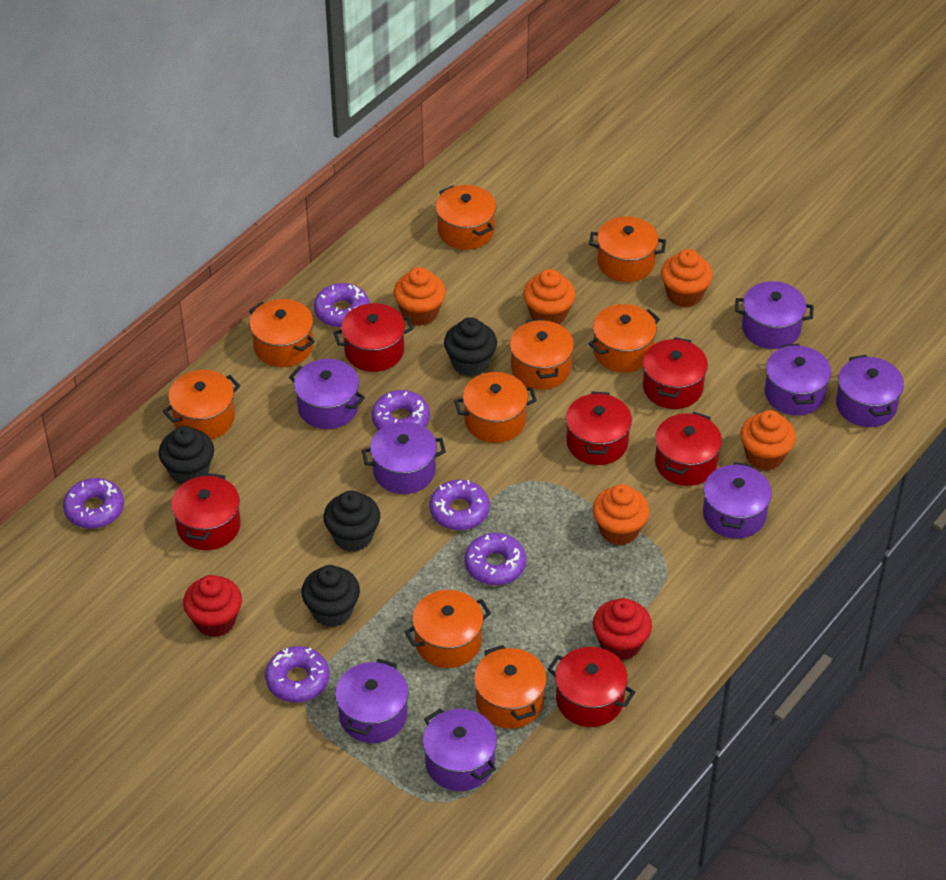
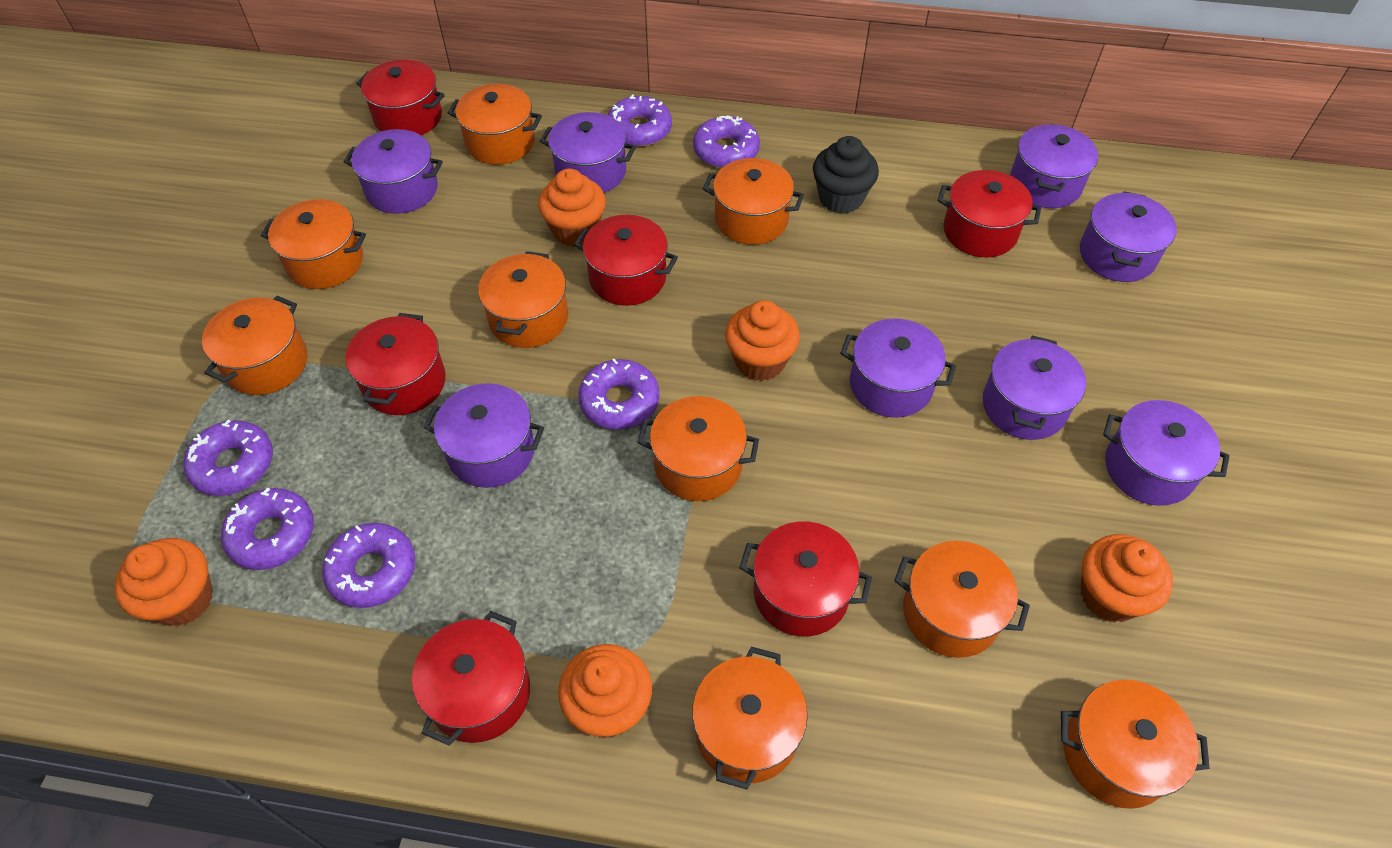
black cupcake: [159,426,214,485] [301,565,360,627] [323,491,380,552] [444,317,497,377] = 4 -> [813,136,879,214] = 1
red cupcake: [183,575,242,637] [593,598,652,661] = 2 -> none = 0

